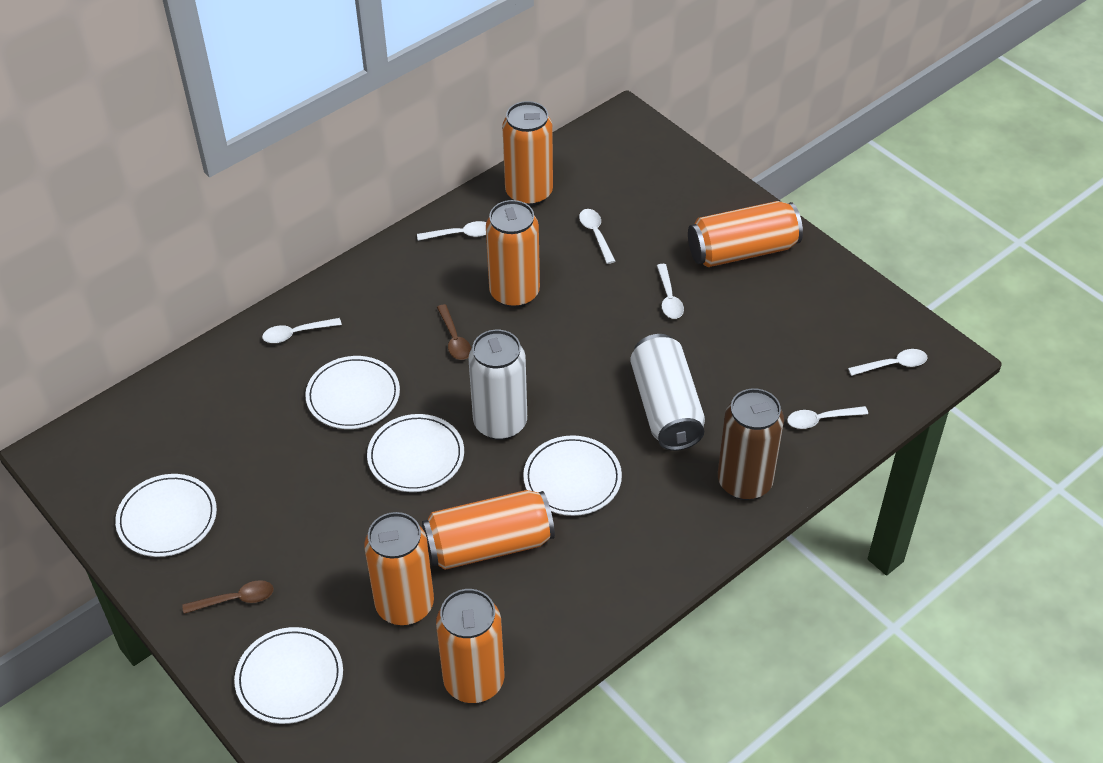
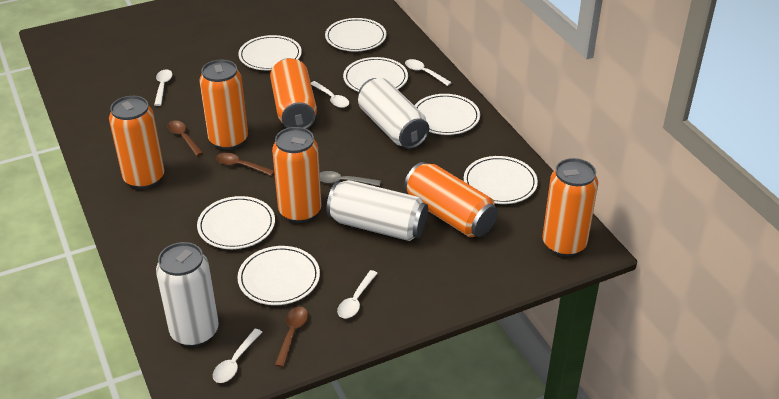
brown can: [718,388,784,500] = 1 -> none = 0
brown spoon: [182,580,274,614] [437,304,471,360] = 2 -> [167,120,203,156] [216,153,274,176] [275,307,308,367] = 3
grey spoon: none = 0 -> [320,171,381,186] = 1
white can: [468,330,527,440] [630,334,705,451] = 2 -> [156,242,219,347] [327,180,428,241] [358,78,429,149] = 3
white plate: [115,474,217,557] [234,627,343,724] [305,356,400,429] [367,414,464,492] [523,435,622,516] = 5 -> [197,196,275,249] [237,246,320,305] [238,35,302,70] [325,18,387,52] [343,57,408,92] [415,94,480,135] [464,156,538,204] = 7
white spoon: [262,318,342,343] [417,221,486,241] [579,209,615,264] [657,264,684,319] [787,406,868,429] [848,349,928,376] = 6 -> [154,69,173,106] [213,329,262,383] [311,81,349,108] [337,270,378,319] [405,59,452,86] = 5

